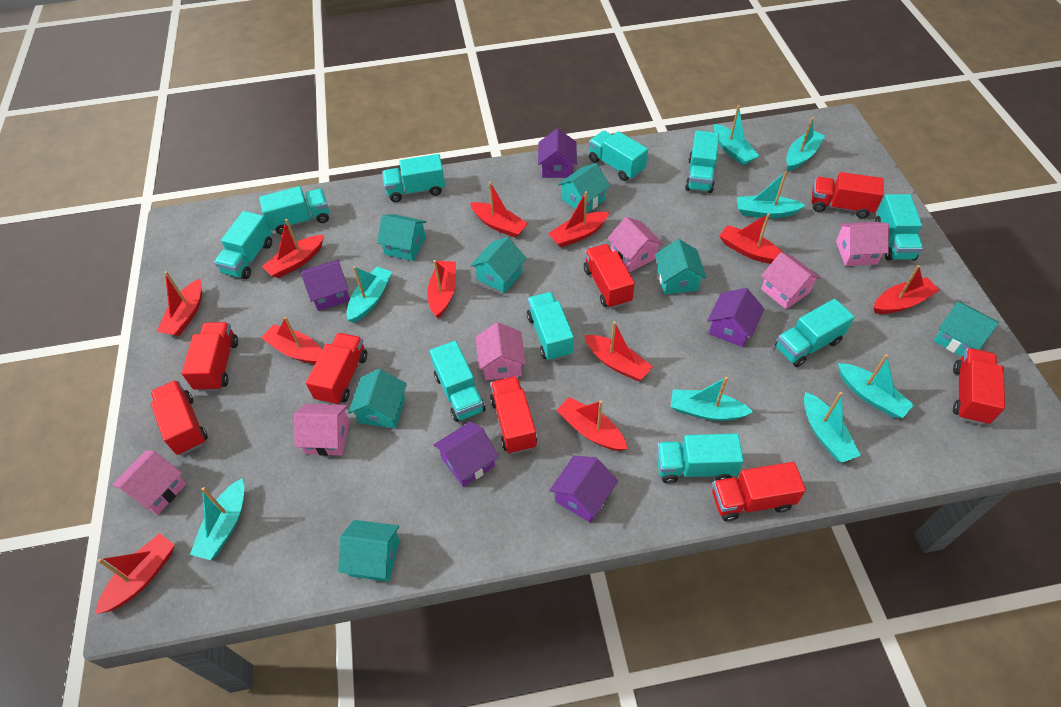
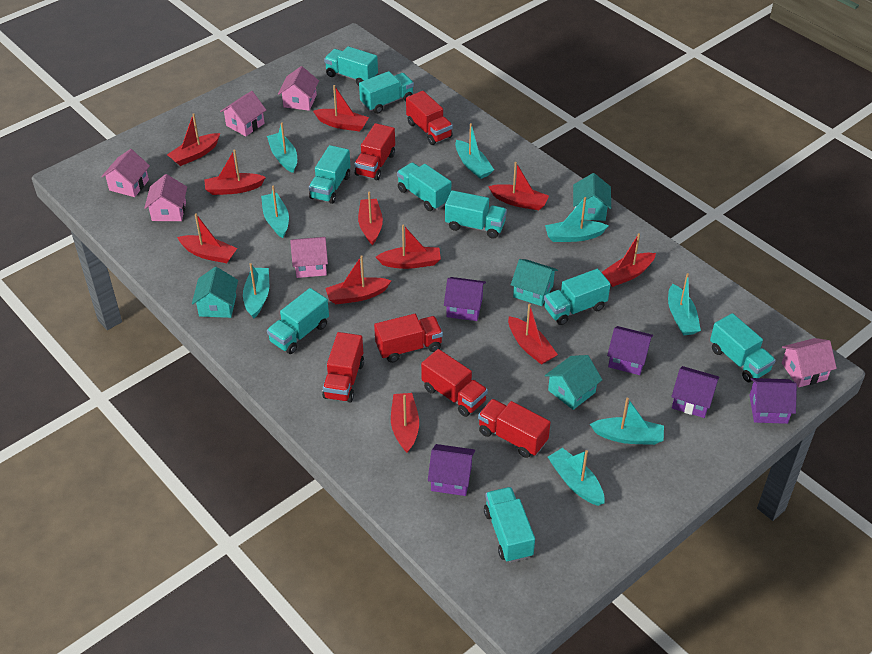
red truck: [150,380,208,455] [182,322,238,391] [306,333,367,405] [490,376,537,454] [584,244,635,309] [712,462,806,522] [812,172,884,218] [953,348,1005,425] = 8 -> [322,332,364,402] [355,123,395,180] [374,314,443,363] [406,91,453,145] [421,349,488,417] [478,399,550,458] = 6
turquoise house: [338,520,400,582] [348,369,407,429] [377,214,426,261] [470,237,527,293] [558,163,610,214] [655,239,706,294] [934,301,999,357] = 7 -> [192,267,238,318] [511,259,558,306] [545,355,602,410] [573,173,611,221] = 4
turquoise truck: [214,211,272,279] [259,186,329,234] [382,154,445,202] [430,341,485,422] [527,292,574,361] [589,131,648,181] [657,433,744,484] [685,131,719,193] [775,299,855,367] [875,194,923,261] = 10 -> [267,288,329,354] [309,145,350,204] [324,46,378,86] [359,71,414,114] [397,162,451,211] [445,190,507,239] [484,487,535,563] [544,269,611,325] [710,313,776,382] = 9

